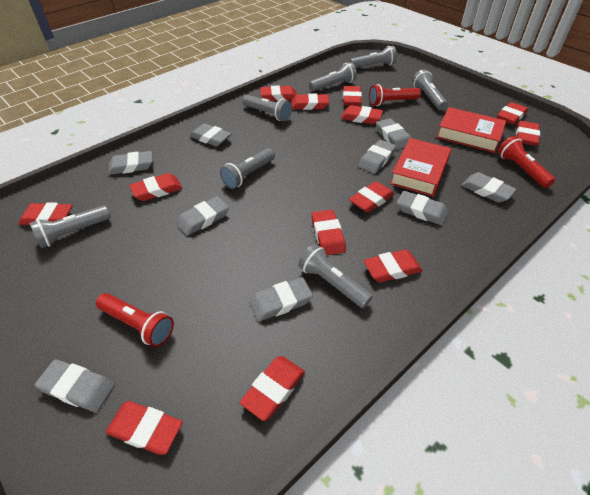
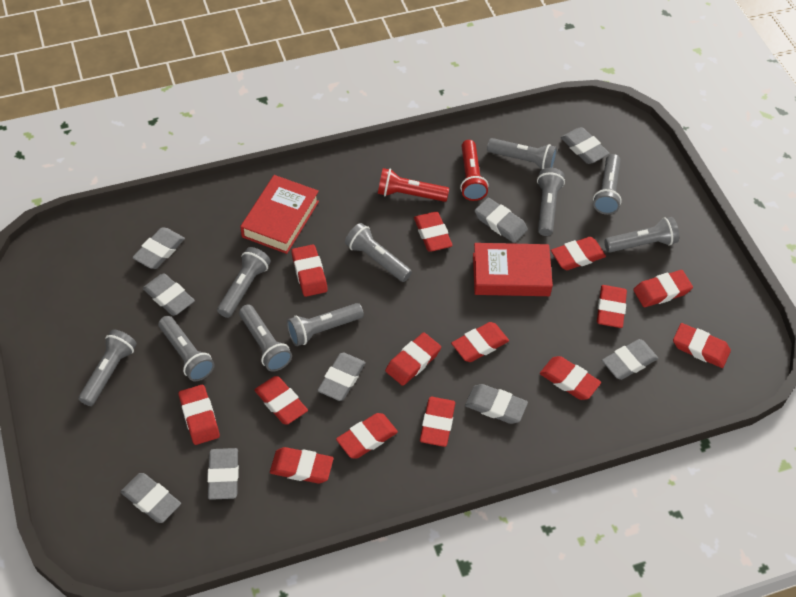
grey flashlight: [29,205,111,248] [220,148,275,189] [242,95,292,121] [298,244,373,308] [309,62,357,91] [350,46,397,68] [412,69,448,110] = 7 -> [79,329,137,406] [158,316,215,382] [217,247,271,318] [239,304,292,372] [287,303,364,346] [345,223,412,282] [487,138,557,170] [537,168,565,236] [593,154,622,215] [604,217,679,252] = 10
red eraser: [18,202,73,225] [105,401,183,455] [129,173,183,201] [240,356,305,421] [260,85,297,101] [291,93,329,110] [311,210,346,255] [341,105,383,124] [343,86,362,106] [349,181,394,213] [364,249,423,282] [497,102,528,125] [516,121,540,146] = 13 -> [179,385,220,445] [254,376,308,425] [270,447,334,483] [291,244,328,297] [336,413,398,459] [385,332,441,386] [414,212,453,252] [420,397,455,447] [451,322,509,362] [540,356,601,400] [551,237,606,270] [597,285,627,328] [633,270,693,307] [673,323,731,368] = 14
red flashlight: [96,293,174,347] [369,84,421,106] [498,136,555,188] = 3 -> [378,168,449,202] [460,140,488,201] = 2

